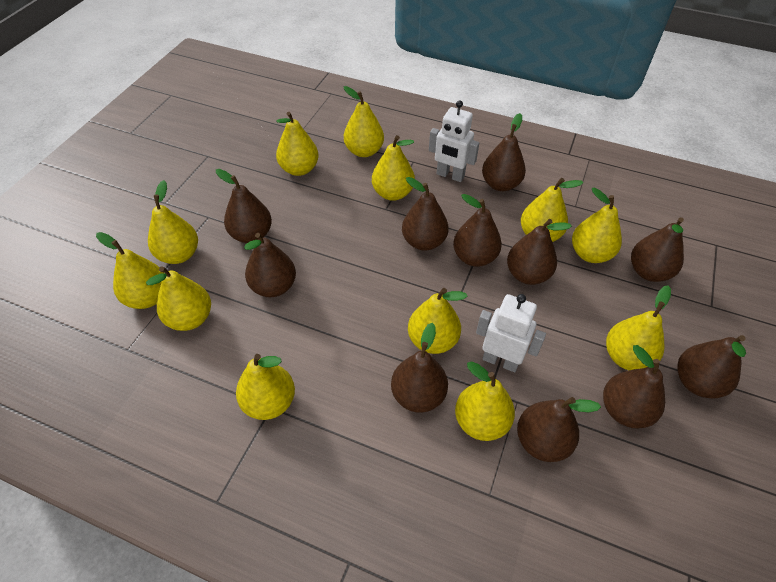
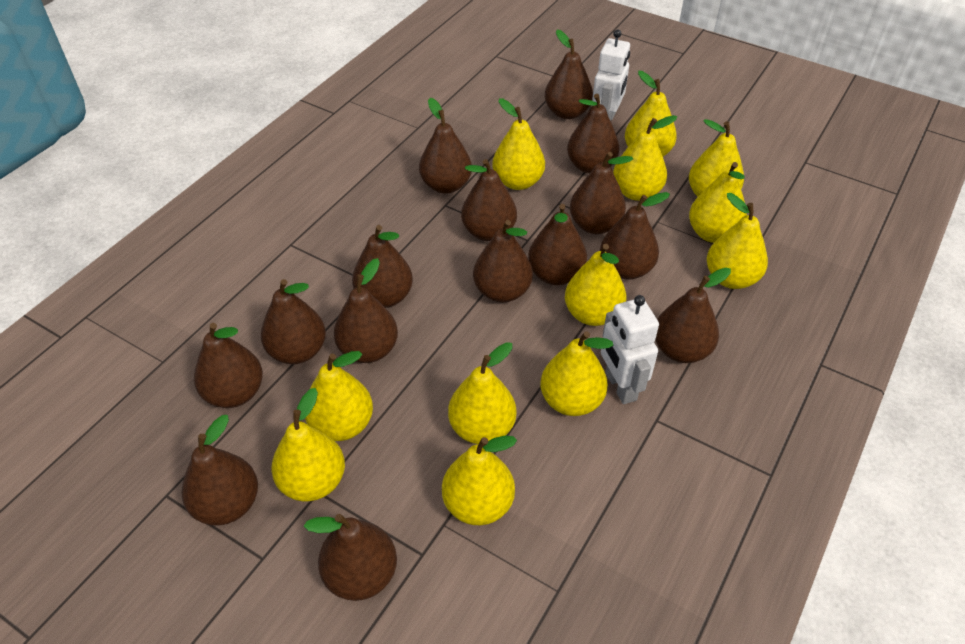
brown pear: [216,169,272,243] [244,233,296,297] [391,323,448,413] [402,177,449,251] [453,194,502,267] [482,113,526,191] [507,219,572,285] [517,397,601,462] [603,345,665,429] [631,217,684,282] [677,335,746,399] = 11 -> [182,415,258,526] [194,323,263,408] [261,279,326,364] [304,514,397,601] [334,258,398,363] [352,225,413,308] [419,98,472,194] [461,159,517,241] [473,220,533,303] [528,204,587,285] [544,30,593,119] [567,94,619,174] [570,152,633,234] [600,192,670,280] [655,268,731,363] = 15

